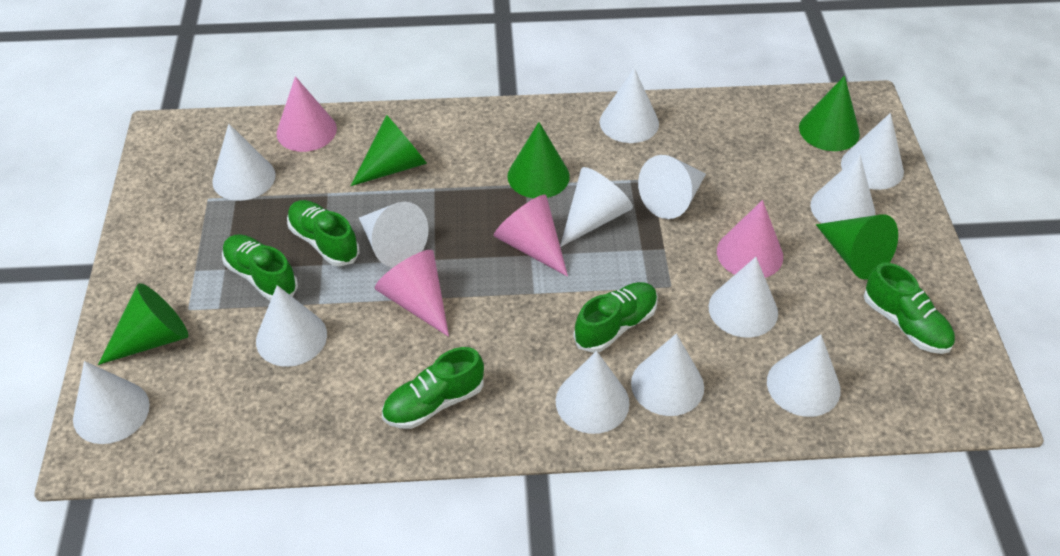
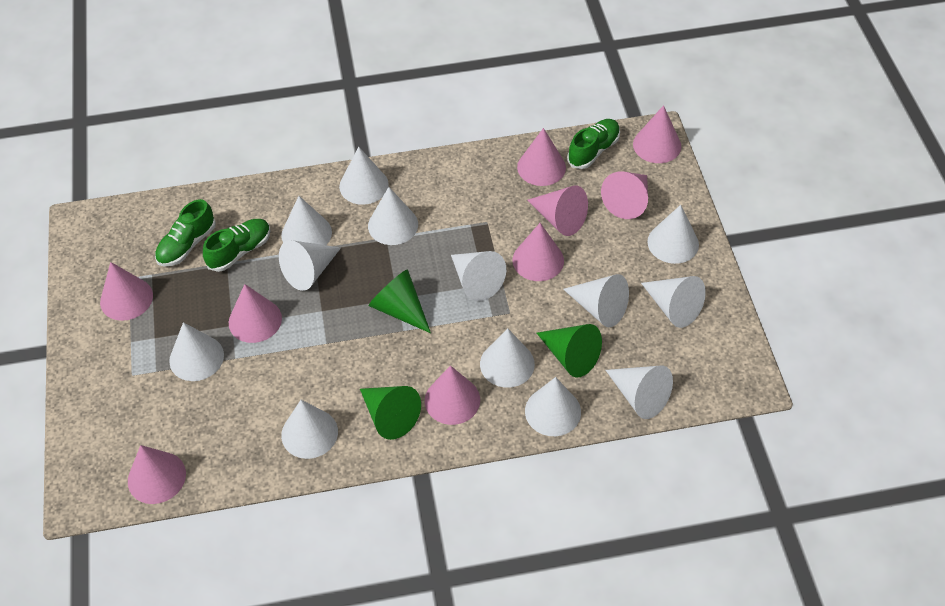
green cone: [98,283,188,365] [351,115,427,186] [507,122,570,198] [799,76,860,151] [816,214,898,280] = 5 -> [360,386,421,440] [368,269,431,333] [537,324,602,378] = 3
green shoe: [222,234,298,301] [287,200,360,266] [382,347,484,429] [573,282,658,353] [864,263,955,354] = 5 -> [155,199,216,266] [203,219,271,272] [567,119,620,169] = 3
pink cone: [277,76,337,152] [375,250,449,337] [494,195,568,277] [717,200,783,278] = 4 -> [100,262,153,321] [128,445,186,504] [229,284,282,343] [425,365,480,425] [513,223,564,281] [517,128,566,186] [527,186,588,236] [601,171,648,219] [633,105,681,163] = 9

